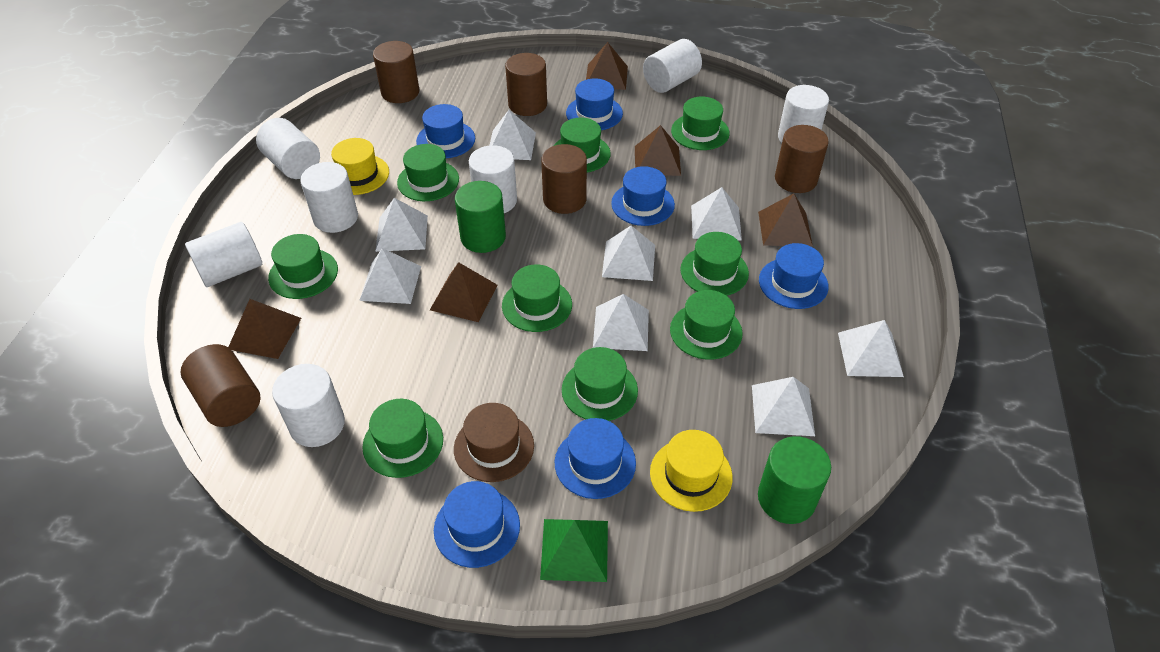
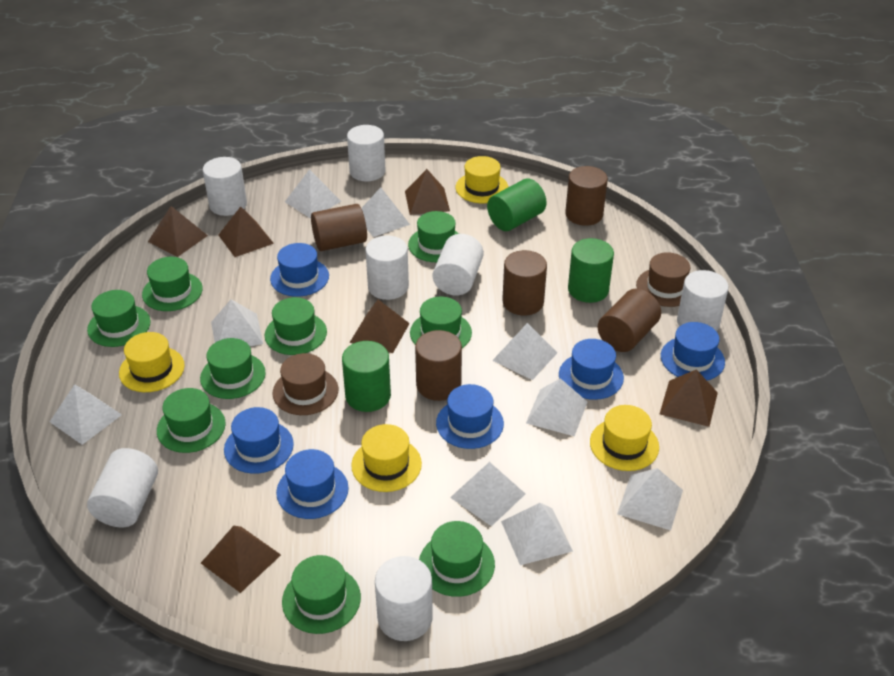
brown hat: [454,403,534,482] = 1 -> [272,353,338,415] [636,252,690,307] = 2
brown pyramid: [228,299,301,359] [430,262,497,322] [586,42,628,90] [635,125,681,176] [758,193,813,247] = 5 -> [148,206,208,257] [201,526,281,593] [218,206,274,257] [350,300,410,353] [405,169,450,215] [660,369,718,427] = 6
green cylinder: [455,181,506,253] [758,436,831,524] = 2 -> [342,341,391,412] [487,179,547,231] [568,238,614,303] = 3
green pyramid: [540,519,608,582] = 1 -> none = 0
white pyramid: [359,248,421,304] [375,198,428,252] [489,110,536,160] [593,294,649,351] [602,226,655,281] [691,187,742,241] [752,377,815,436] [838,320,904,377] = 8 -> [50,384,122,445] [211,299,263,346] [285,169,341,219] [361,187,410,237] [450,462,525,526] [492,323,557,380] [501,503,573,565] [526,378,587,436] [617,468,683,530] = 9
yellow hat: [331,138,389,195] [650,430,733,512] = 2 -> [119,332,185,392] [351,424,422,492] [456,156,508,203] [590,405,659,471] = 4

